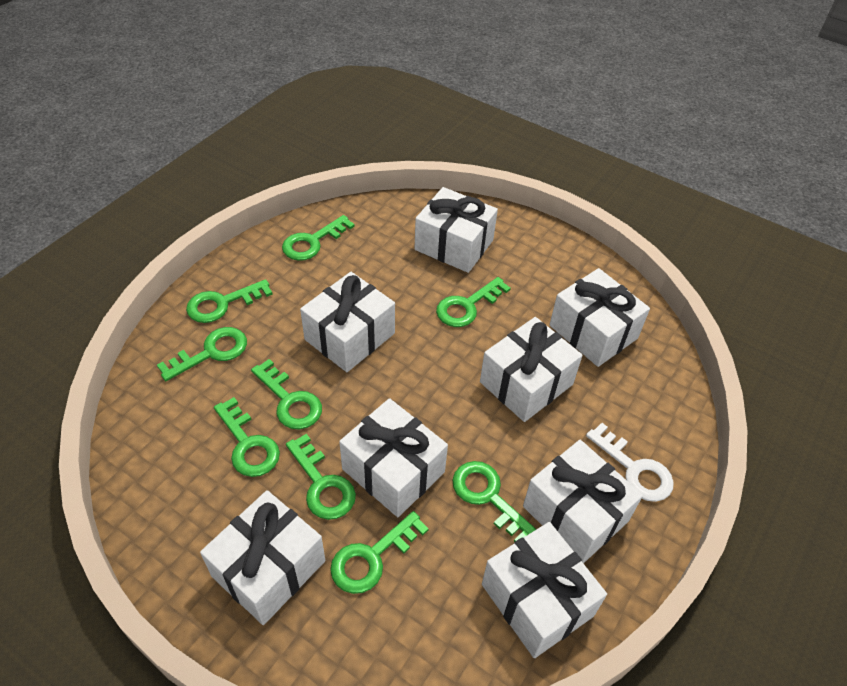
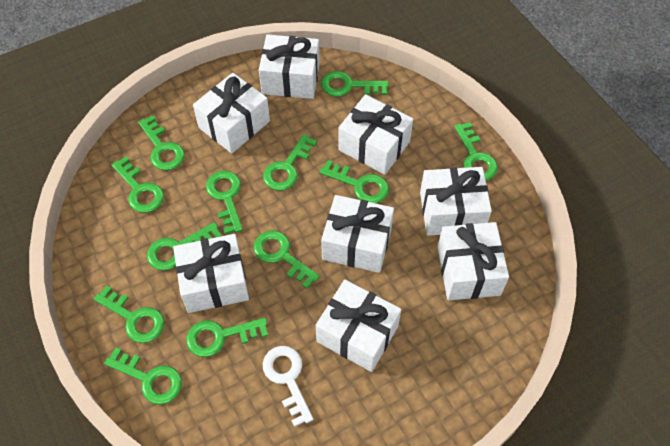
green key: [157,327,247,381] [186,279,273,323] [214,397,280,477] [251,359,322,430] [282,215,355,261] [286,434,356,520] [330,511,429,594] [436,277,511,327] [452,461,536,542] = 9 -> [94,285,164,343] [104,348,182,405] [111,156,164,213] [138,115,185,171] [147,222,222,270] [186,317,268,357] [206,170,243,234] [254,231,320,289] [263,134,317,191] [319,160,389,203] [321,71,389,97] [454,122,498,181] = 12

